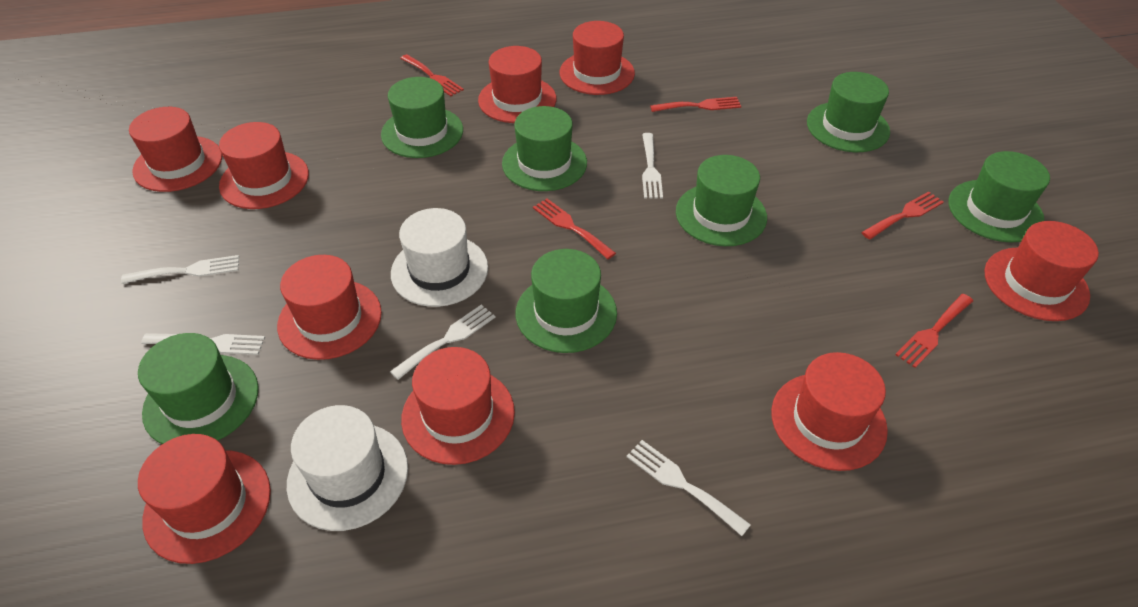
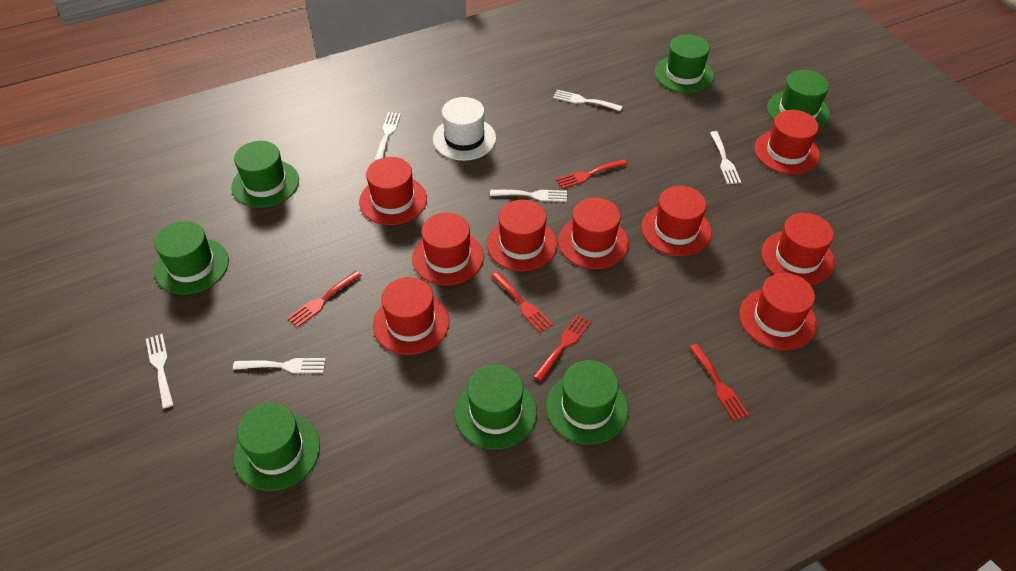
white fork: [121,255,239,284] [141,333,265,355] [390,304,495,380] [626,440,751,536] [642,133,663,198] = 5 -> [146,334,174,409] [233,358,326,373] [374,112,401,161] [490,190,567,202] [553,90,623,111] [710,131,741,184] = 6
white hat: [287,405,408,531] [391,208,488,307] = 2 -> [433,97,496,161] = 1

